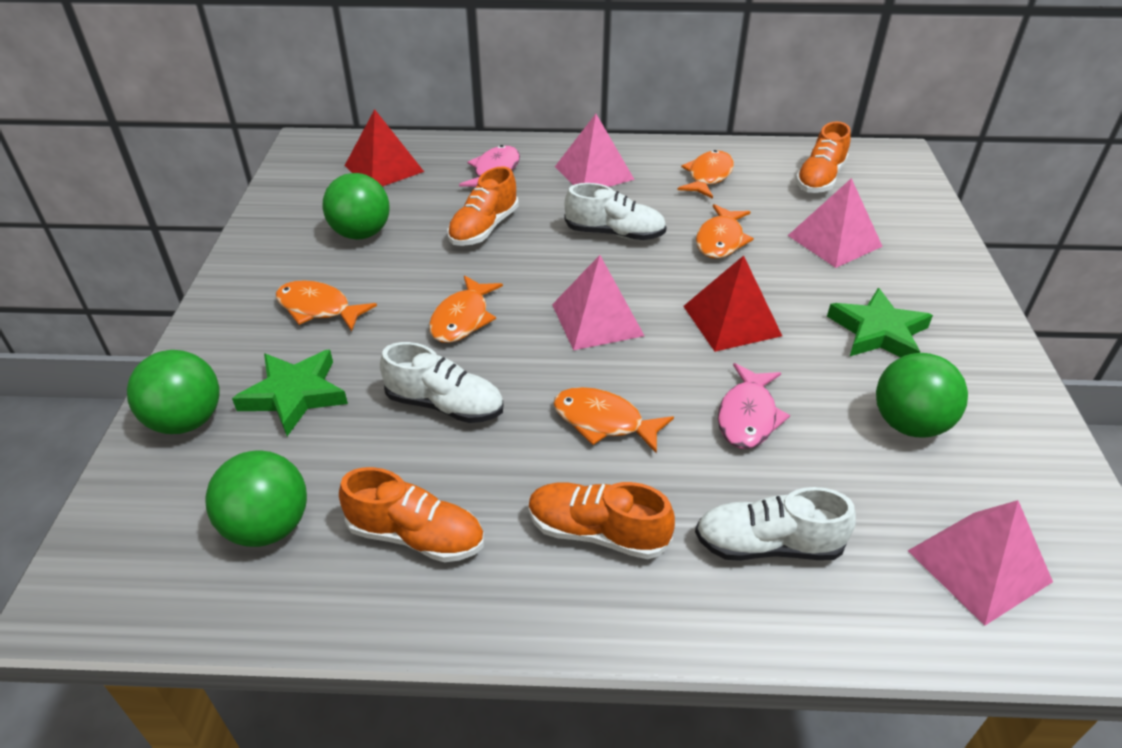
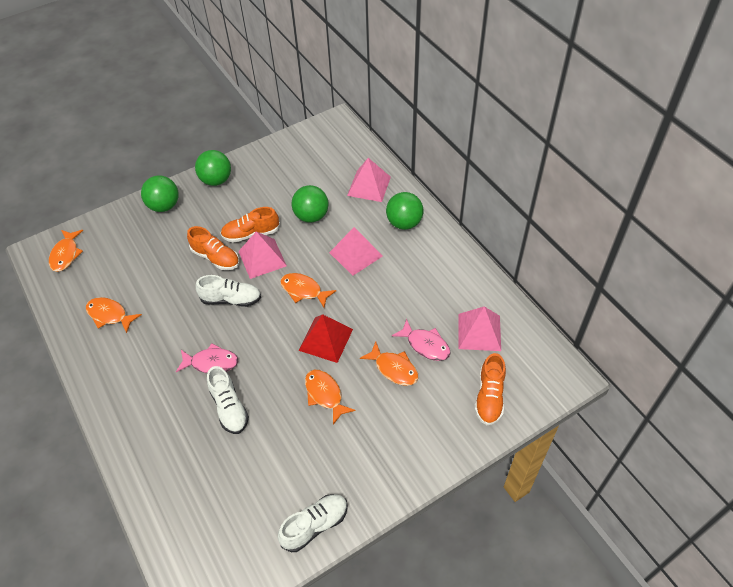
green star: [232,349,348,436] [827,288,933,357] = 2 -> none = 0
orange shoe: [339,467,484,562] [447,166,519,246] [529,482,675,559] [796,121,851,193] = 4 -> [187,226,239,270] [220,207,280,243] [475,353,506,425] = 3
red pyramid: [345,109,424,187] [683,255,782,352] = 2 -> [298,314,353,363] = 1

